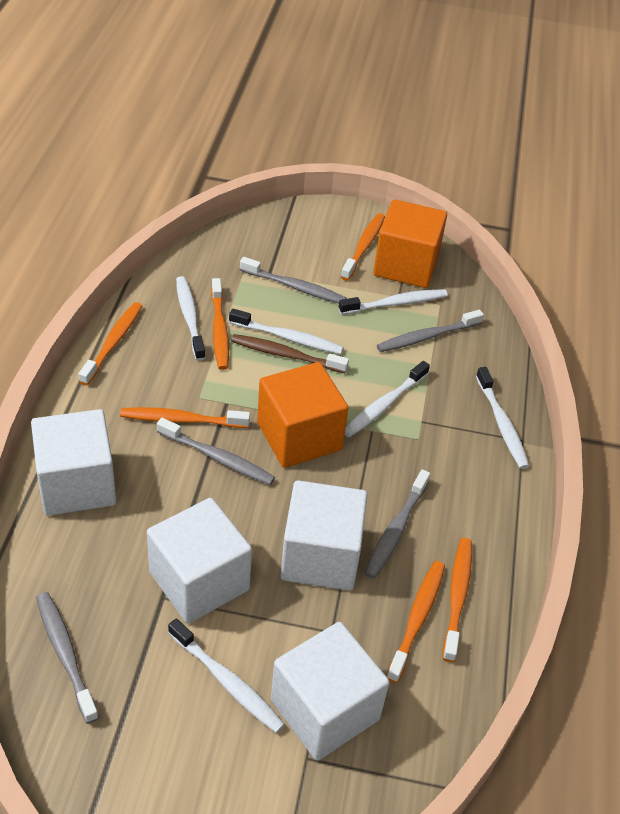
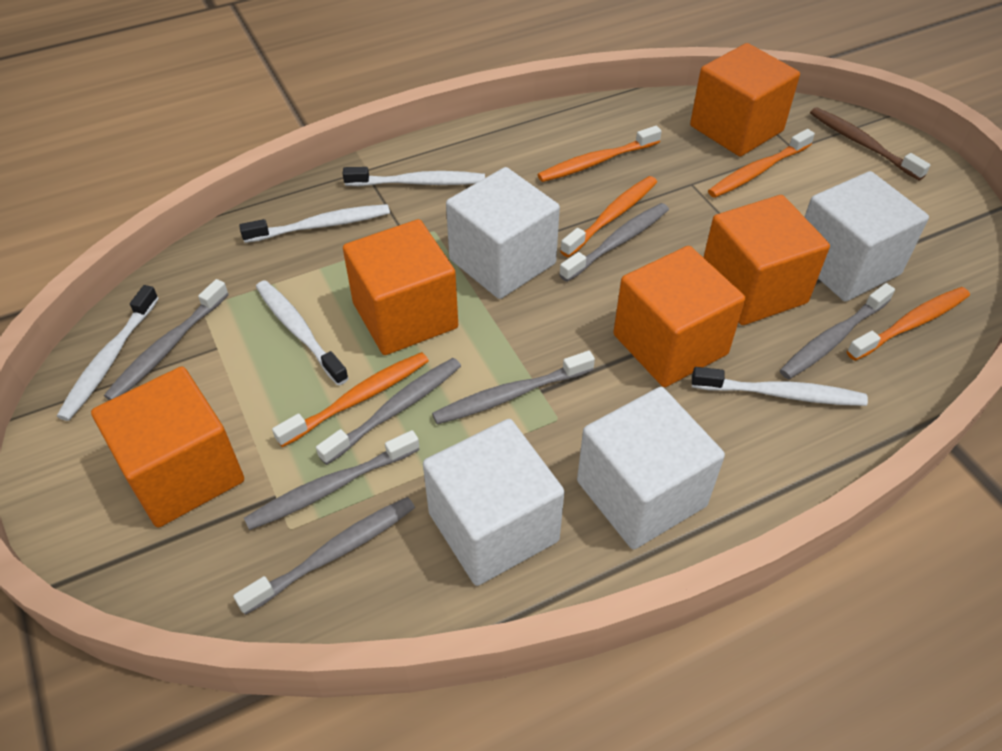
grey toothbrush: [36,592,99,724] [157,418,275,485] [240,257,347,303] [364,469,430,579] [377,310,484,352] = 5 -> [104,279,229,400] [233,497,415,615] [244,430,420,530] [316,358,461,465] [432,351,595,424] [559,203,669,282] [779,283,895,379] = 7
orange cube: [257,362,348,468] [373,199,447,288] = 2 -> [91,366,244,527] [343,219,458,355] [613,246,745,387] [690,43,800,156] [703,195,830,325] = 5
orange toothbrush: [79,302,142,385] [120,407,250,428] [211,278,229,370] [341,213,385,281] [387,561,445,683] [443,538,472,662] = 6 -> [272,352,429,447] [538,126,662,182] [560,176,657,257] [708,129,815,198] [847,287,970,361] = 5
white toothbrush: [168,618,285,733] [176,276,206,361] [229,308,344,354] [339,289,447,315] [345,361,430,437] [476,367,529,469] = 6 -> [57,285,159,421] [239,204,390,243] [256,280,349,386] [343,167,485,186] [692,367,868,406] = 5

